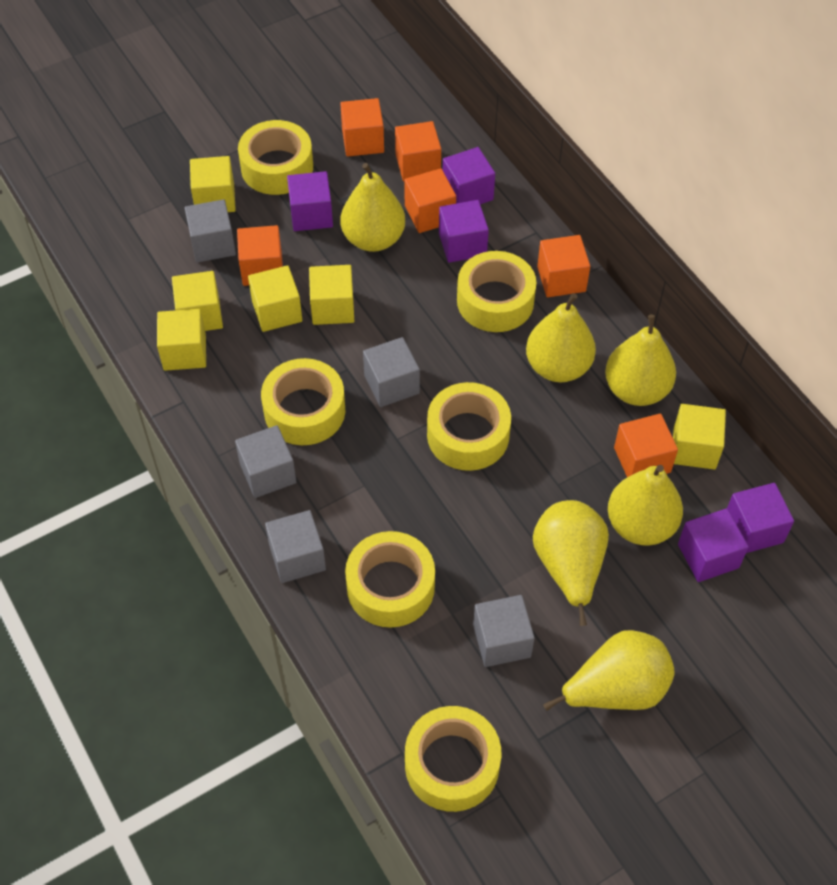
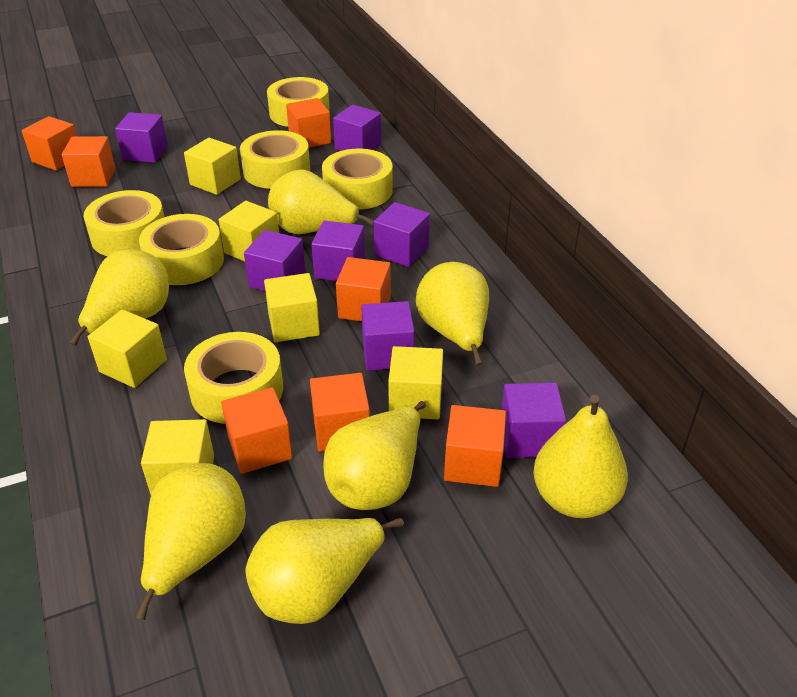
grey cube: [185,199,236,263] [235,425,296,498] [265,510,326,583] [363,337,420,407] [473,595,535,667] = 5 -> none = 0
orange cube: [237,225,283,286] [340,98,384,157] [395,121,441,181] [404,168,456,233] [537,235,590,297] [614,413,678,477] = 6 -> [22,116,77,171] [62,136,116,187] [221,387,293,474] [286,98,331,148] [310,373,370,452] [336,257,391,321] [444,405,506,487] = 7
purple cube: [287,171,333,231] [439,200,489,263] [443,147,495,204] [678,508,749,582] [727,483,794,553] = 5 -> [115,112,168,163] [244,230,305,291] [311,220,365,281] [333,105,382,151] [361,301,415,371] [373,202,430,267] [501,383,566,458] = 7
yellow pear: [341,163,405,252] [526,293,596,382] [533,500,609,626] [543,630,675,711] [605,315,676,406] [608,465,683,546] = 6 -> [69,250,169,346] [136,463,246,620] [245,518,404,624] [268,169,374,234] [323,401,426,510] [416,262,489,365] [533,395,628,518] = 7

